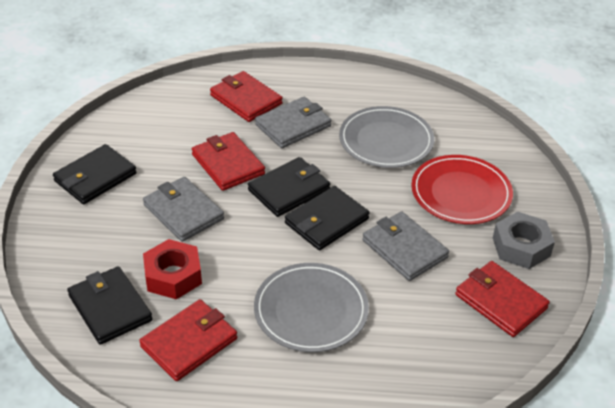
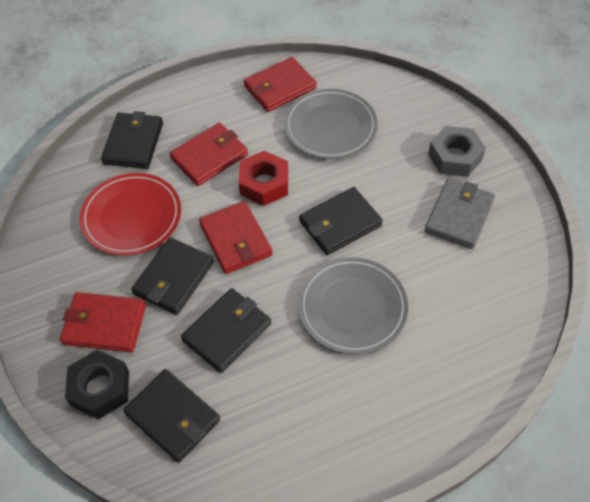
black nut: none = 0 -> [65,350,129,420] = 1
black wallet: [53,144,137,204] [67,266,152,345] [248,157,330,217] [285,186,370,250] = 4 -> [101,111,163,169] [123,369,220,463] [131,237,214,315] [181,288,271,373] [299,187,383,255] = 5
grey wallet: [143,177,224,242] [255,97,331,148] [362,212,449,281] = 3 -> [425,179,495,249] = 1

